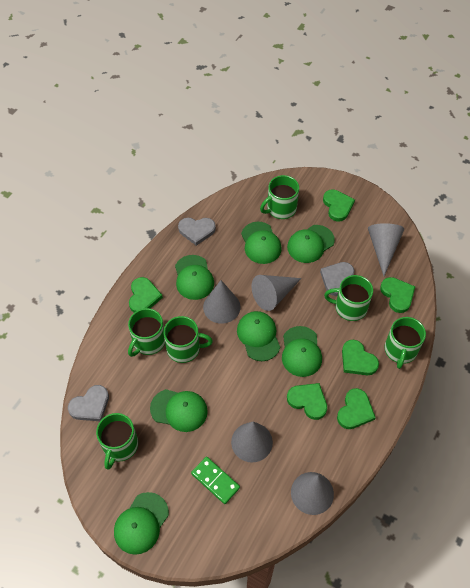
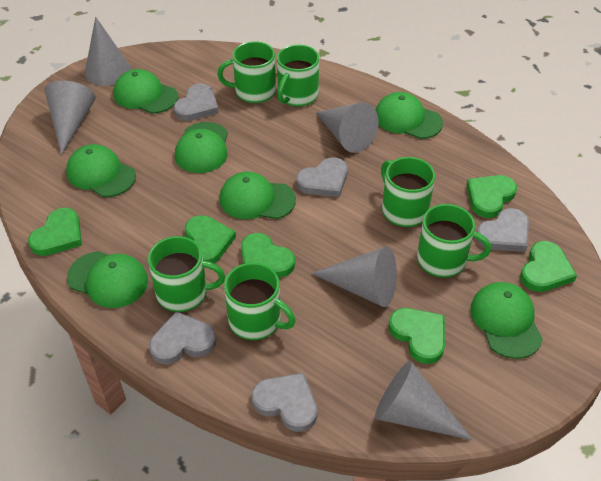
green domino: [191,457,240,504] = 1 -> none = 0
grey heart: [68,385,109,421] [178,218,216,246] [320,262,354,296] = 3 -> [149,311,216,364] [174,83,219,121] [251,373,318,432] [296,157,348,197] [477,208,529,252] = 5

